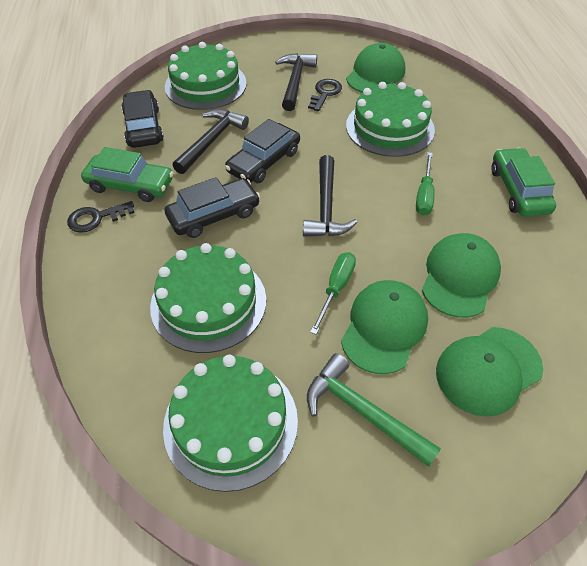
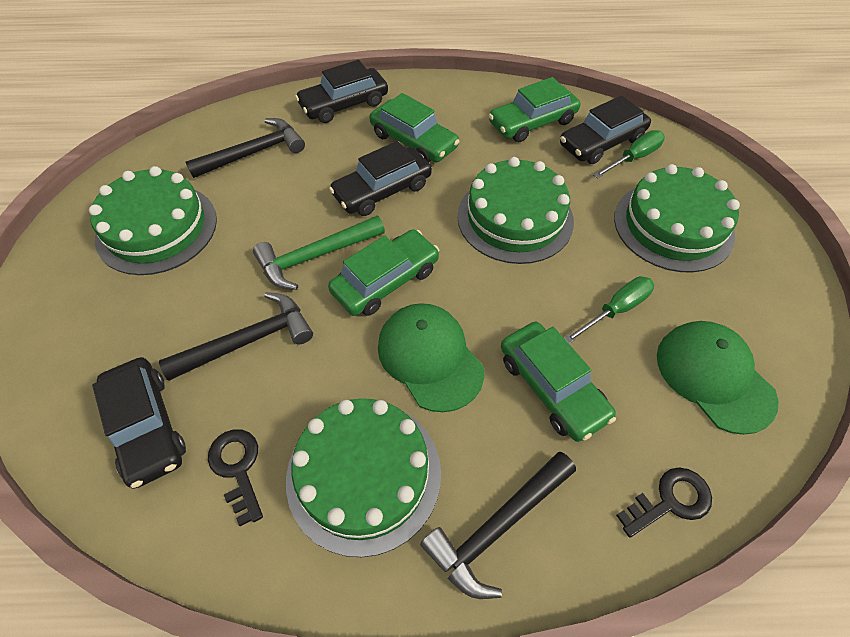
black car: [122,90,164,148] [165,177,260,238] [225,119,300,183] = 3 -> [92,357,186,488] [295,60,388,123] [329,141,432,216] [560,95,651,164] = 4
green cap: [341,280,428,374] [346,43,405,93] [422,233,501,318] [436,327,543,417] = 4 -> [378,303,484,412] [657,321,779,435] = 2
green car: [81,147,173,202] [491,148,556,216] = 2 -> [328,229,439,316] [370,93,460,162] [489,77,580,142] [501,322,616,442] = 4

